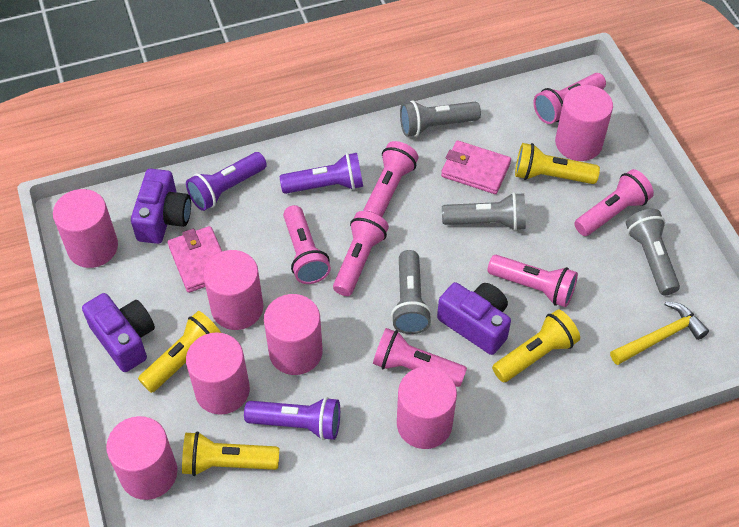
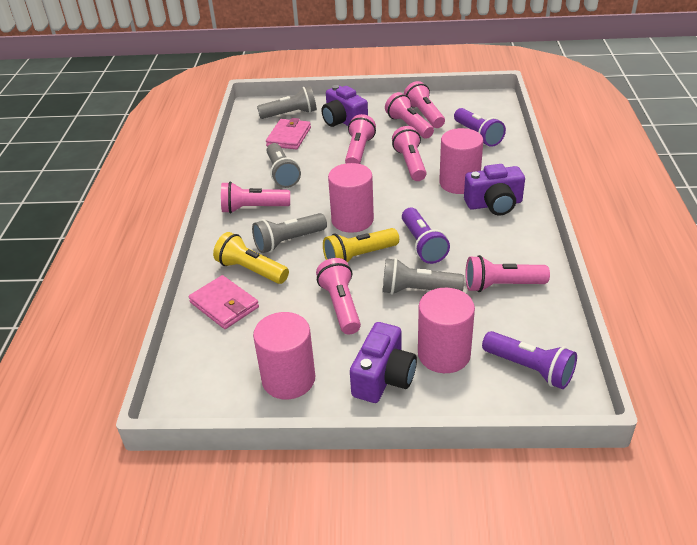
pink cylinder: [53,189,118,268] [106,416,178,500] [186,333,250,415] [203,250,264,330] [264,294,323,375] [397,367,457,449] [555,85,613,161] = 7 -> [253,312,315,399] [328,163,374,233] [418,288,475,373] [439,128,483,194] = 4
yellow flashlight: [138,311,221,393] [182,431,279,476] [492,310,580,382] [515,143,600,184] = 4 -> [213,232,289,284] [323,228,399,263] = 2
yellow hammer: [610,302,709,365] = 1 -> none = 0

